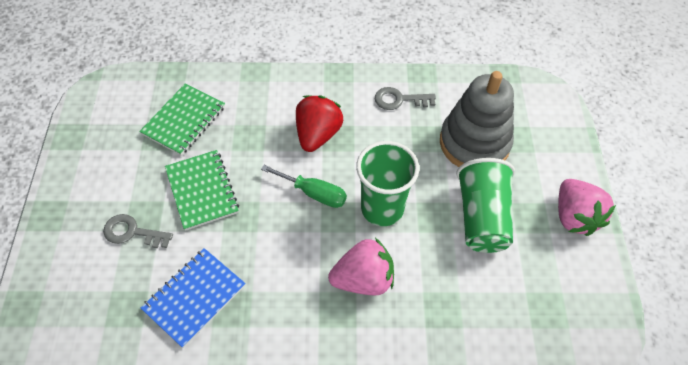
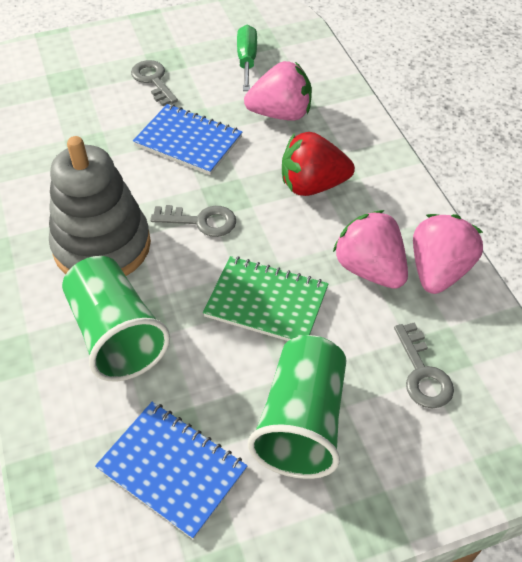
blue notebook: [141,248,246,348] = 1 -> [95,402,247,540] [133,104,242,175] = 2
green notebook: [139,83,225,156] [165,150,239,231] = 2 -> [203,256,329,341] = 1
grey key: [103,214,173,248] [375,87,436,110] = 2 -> [131,60,178,106] [150,205,236,237] [394,322,454,408] = 3
pink strawberry: [328,238,394,295] [558,179,616,236] = 2 -> [244,61,312,121] [333,210,408,289] [413,214,483,294] = 3

